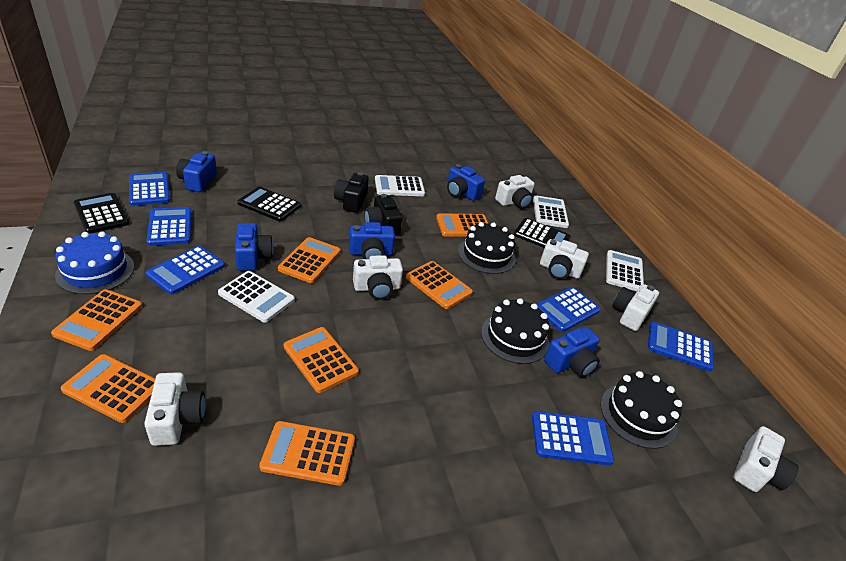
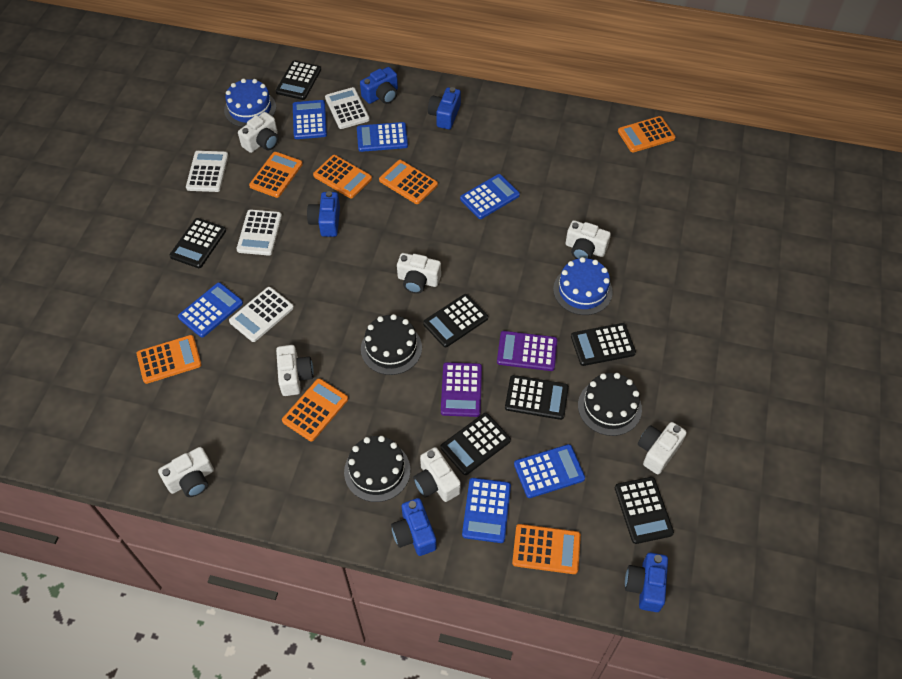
black calculator: [74,193,129,233] [237,187,301,222] [514,218,571,248] = 3 -> [169,218,226,268] [276,60,321,100] [423,294,488,347] [441,413,511,475] [505,375,569,420] [571,323,636,366] [615,477,674,544] = 7
black camera: [334,172,369,213] [364,194,402,236] = 2 -> none = 0
blue cake: [55,231,134,294] = 1 -> [224,79,276,127] [553,257,613,315] = 2
purple calculator: none = 0 -> [441,362,482,417] [497,331,558,371] = 2
white camera: [144,372,205,446] [353,255,403,300] [495,175,535,209] [540,239,589,279] [612,284,659,331] [733,426,799,492] = 6 -> [158,447,214,497] [238,112,278,153] [276,345,314,396] [397,253,441,294] [413,447,461,502] [565,220,611,259] [638,422,687,474] = 7

